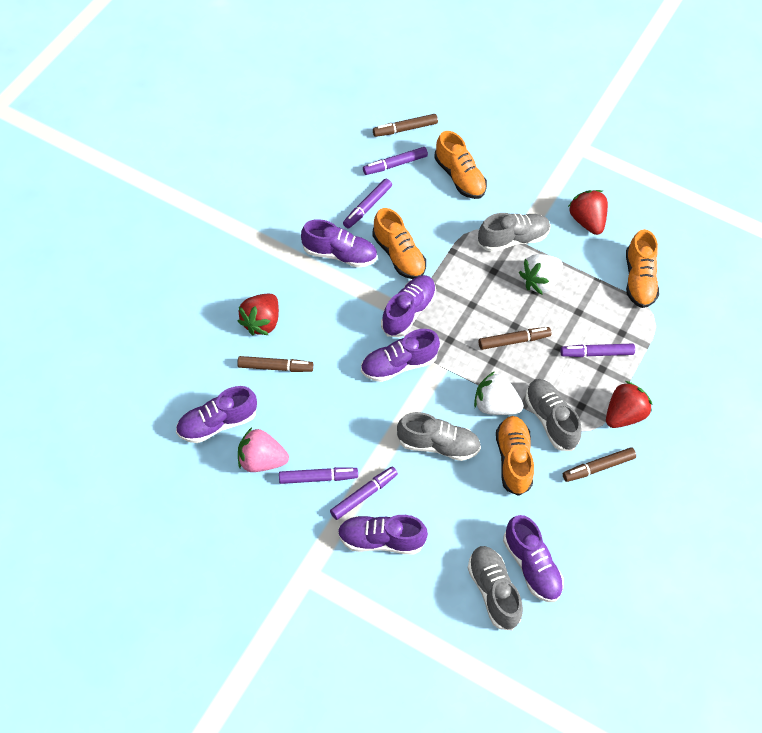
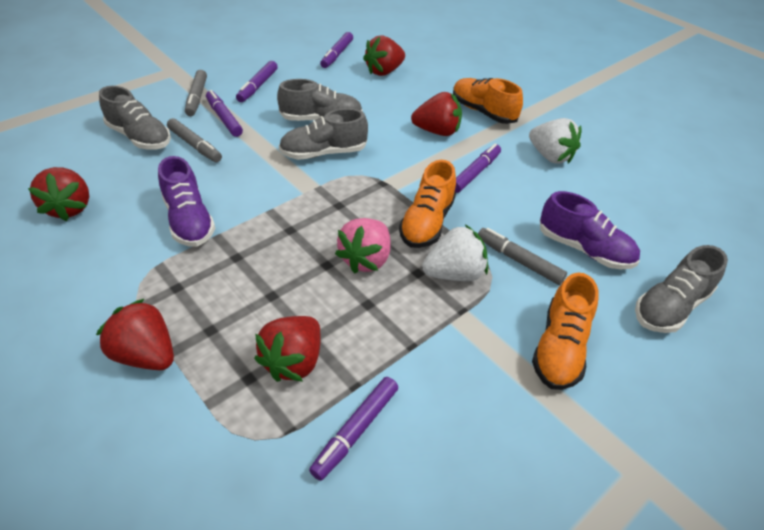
brown marker: [237,356,313,372] [373,114,438,137] [479,327,551,350] [563,447,636,482] = 4 -> none = 0
grey marker: none = 0 -> [167,118,222,162] [185,70,207,116] [478,228,567,285] = 3
orange shoe: [372,208,426,279] [434,131,487,199] [496,416,534,496] [626,229,659,308] = 4 -> [399,160,456,248] [453,78,523,124] [532,273,599,390] = 3
purple shoe: [176,386,257,443] [301,219,377,268] [338,515,428,555] [361,329,440,382] [381,275,436,337] [503,515,564,602] = 6 -> [158,156,215,247] [540,191,640,269] = 2
red strawberry: [238,294,279,336] [568,190,608,235] [606,381,653,428] = 3 -> [28,167,89,221] [96,299,174,370] [254,316,321,382] [363,36,405,76] [411,92,462,136] = 5

